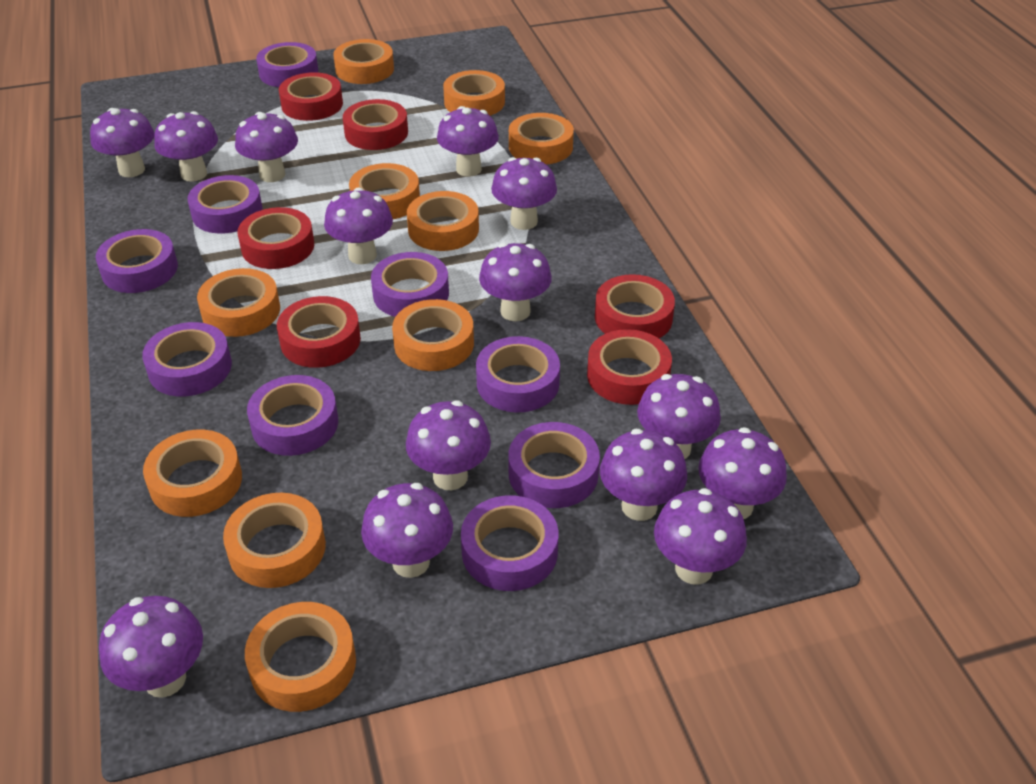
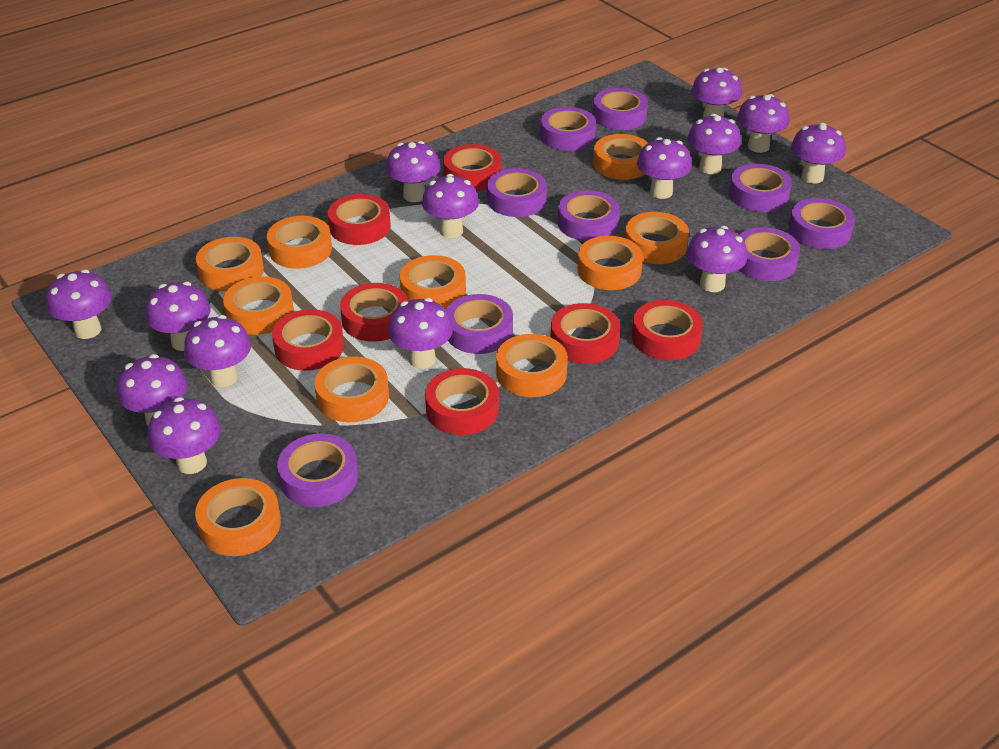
red tape: [238,207,314,269] [277,296,361,368] [279,72,343,121] [343,99,408,150] [587,329,672,405] [595,274,675,338] = 6 -> [272,309,344,371] [328,194,391,245] [340,283,408,342] [425,368,499,435] [443,144,501,191] [551,303,620,364] [632,300,703,360] = 7

